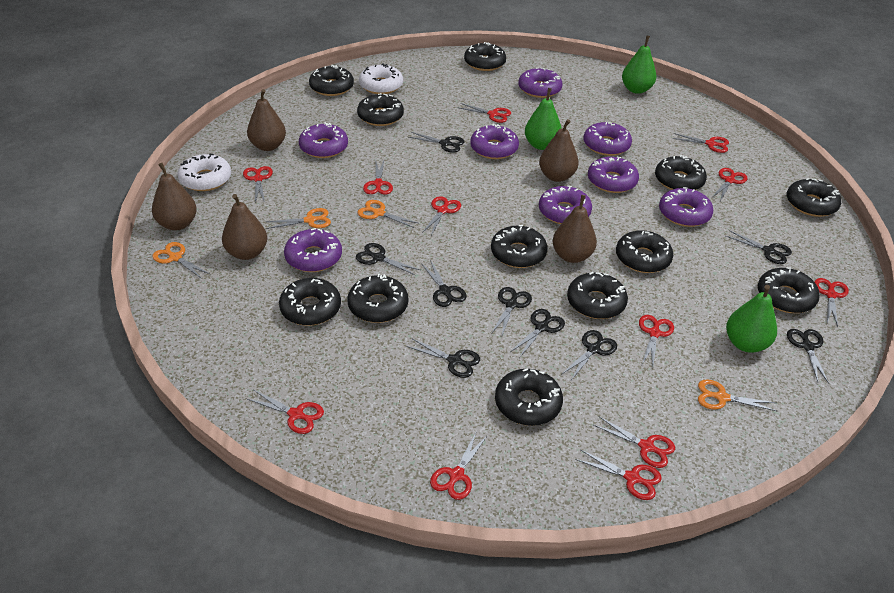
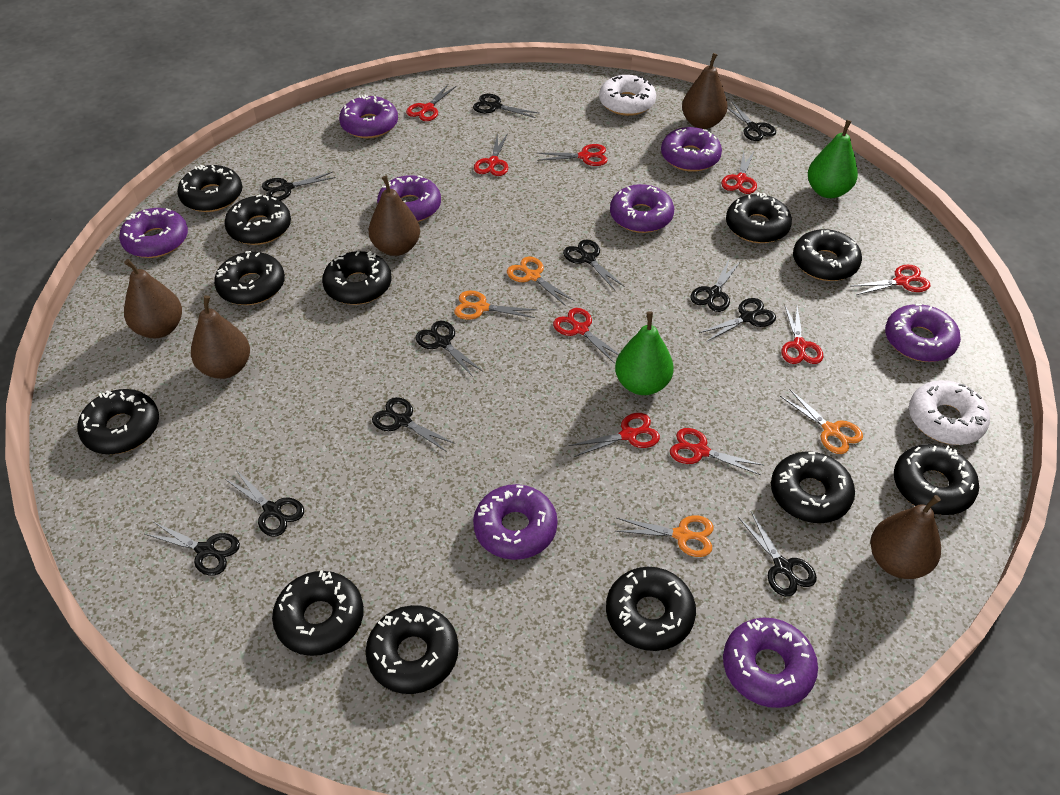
black scissors: [356,243,420,276] [406,339,480,378] [409,132,464,153] [421,260,467,307] [491,287,532,338] [510,309,565,358] [562,330,617,380] [726,230,792,264] [787,329,829,384] = 9 -> [145,522,240,576] [225,470,304,537] [262,172,336,200] [372,397,456,452] [416,321,484,377] [473,94,538,118] [563,240,625,290] [691,260,741,312] [699,298,776,342] [727,101,776,141] [738,512,817,597] = 11
green pear: [525,88,562,150] [622,35,656,94] [726,285,777,353] = 3 -> [615,311,674,395] [808,120,858,198] = 2
red scissors: [243,166,273,202] [247,390,324,434] [363,161,393,195] [422,196,461,235] [430,431,488,500] [460,103,511,123] [576,449,662,500] [594,416,675,468] [639,315,674,366] [672,133,729,153] [712,168,748,201] [814,278,849,327] = 12 -> [406,85,456,121] [474,133,508,176] [537,144,608,166] [553,308,619,364] [569,413,660,457] [670,428,763,475] [721,151,757,194] [781,304,823,364] [852,265,930,295] = 9

